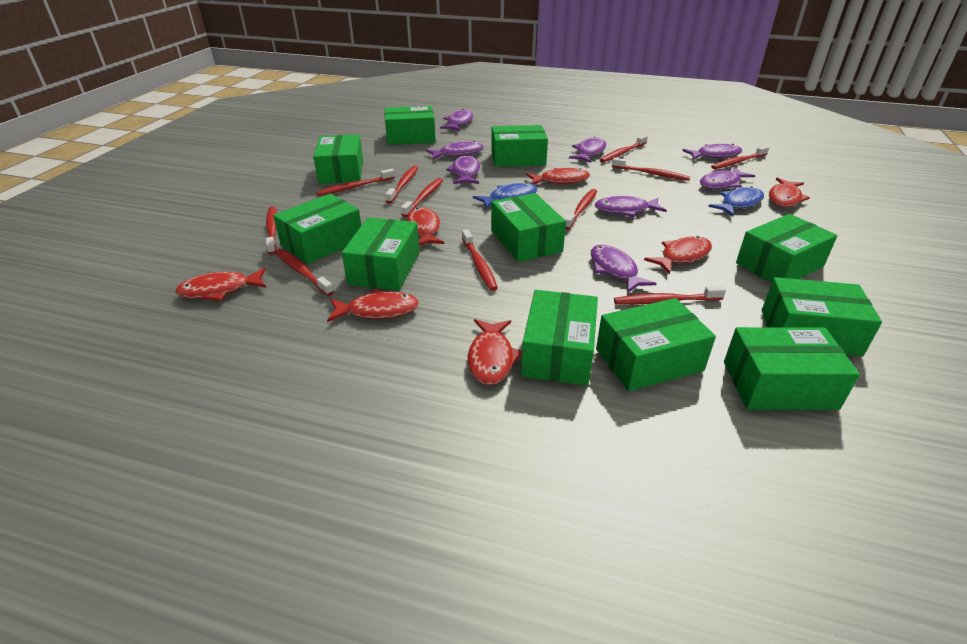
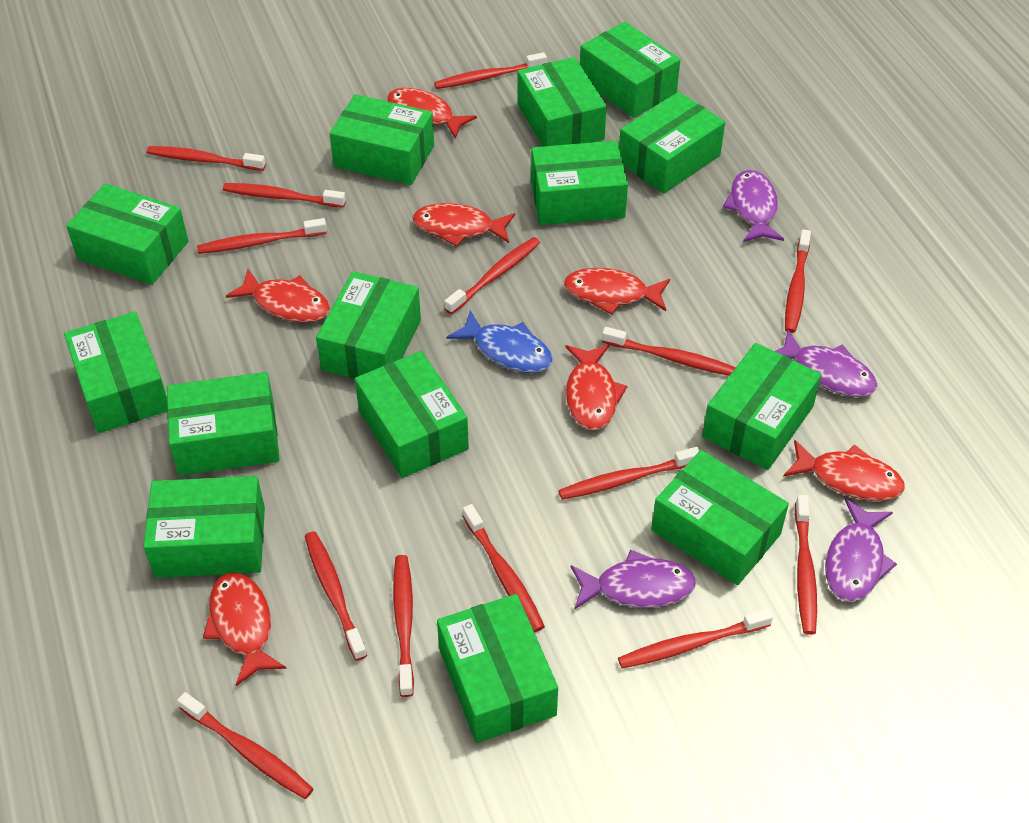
blue fish: [473,182,538,209] [708,186,764,216] = 2 -> [446,310,553,373] = 1
green box: [273,194,361,264] [313,135,363,184] [342,217,420,291] [385,106,436,145] [491,125,548,167] [491,193,566,262] [521,290,598,386] [596,298,716,391] [724,327,860,410] [736,214,837,283] [762,277,882,356] = 11 -> [64,312,168,433] [66,183,188,285] [143,476,265,578] [167,372,280,476] [316,271,421,379] [330,94,434,185] [355,351,469,478] [437,594,558,743] [518,57,607,147] [531,141,628,225] [580,22,680,118] [619,92,725,194] [651,450,789,585] [702,343,822,470] = 14
purple fish: [426,141,484,160] [440,109,474,131] [446,155,480,184] [569,137,606,163] [591,245,657,293] [595,196,667,217] [682,144,742,160] [700,167,755,189] = 8 -> [571,549,696,610] [723,170,784,242] [775,330,878,397] [825,499,897,602] = 4
red toothbrush: [266,206,277,254] [275,249,334,296] [317,169,395,196] [385,166,418,203] [401,178,443,217] [462,229,498,291] [565,189,597,230] [600,135,648,162] [612,157,690,181] [614,286,726,305] [711,146,769,169] = 11 -> [147,146,266,171] [177,692,313,799] [197,218,327,254] [223,183,346,208] [305,531,367,661] [393,555,414,697] [434,52,547,89] [445,237,540,314] [463,504,545,632] [558,447,700,500] [602,327,736,376] [618,609,773,668] [785,229,811,333] [795,495,817,635] = 14

